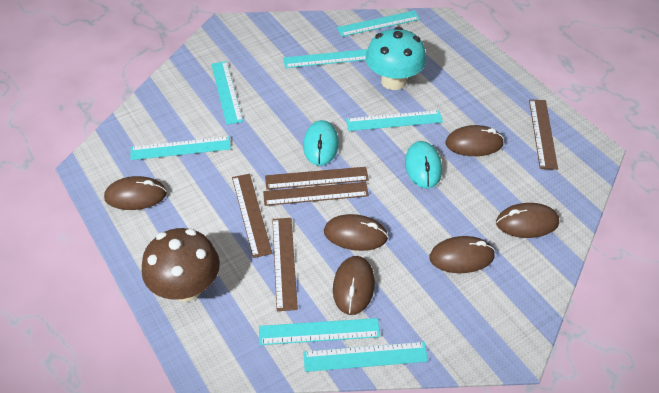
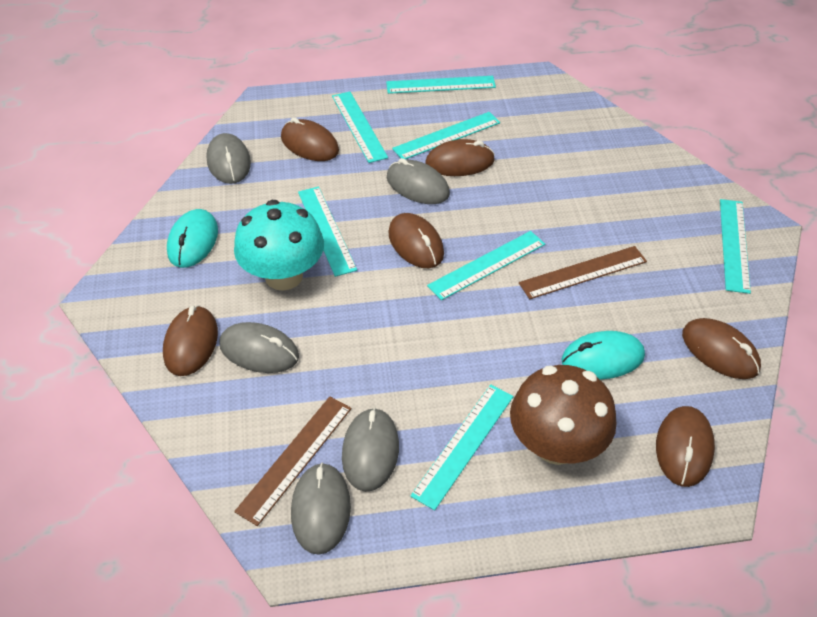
brown ruler: [232,174,272,258] [263,182,369,206] [265,167,369,190] [272,218,298,311] [529,99,558,170] = 5 -> [234,396,351,526] [519,246,647,299] = 2
grey mouse: none = 0 -> [206,133,251,184] [219,322,299,373] [291,462,351,555] [342,407,399,492] [387,158,450,204] = 5

